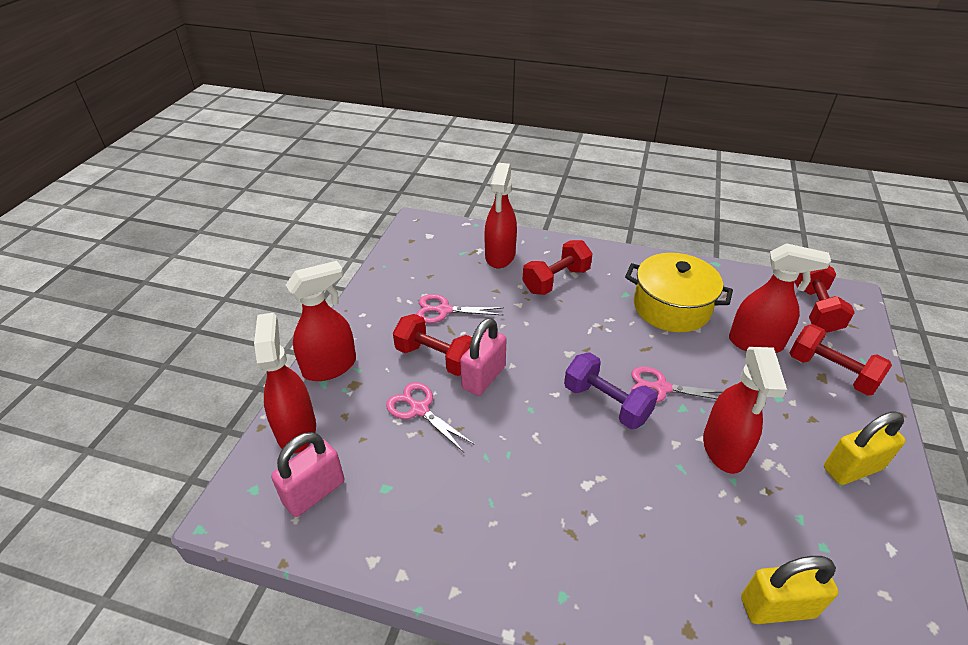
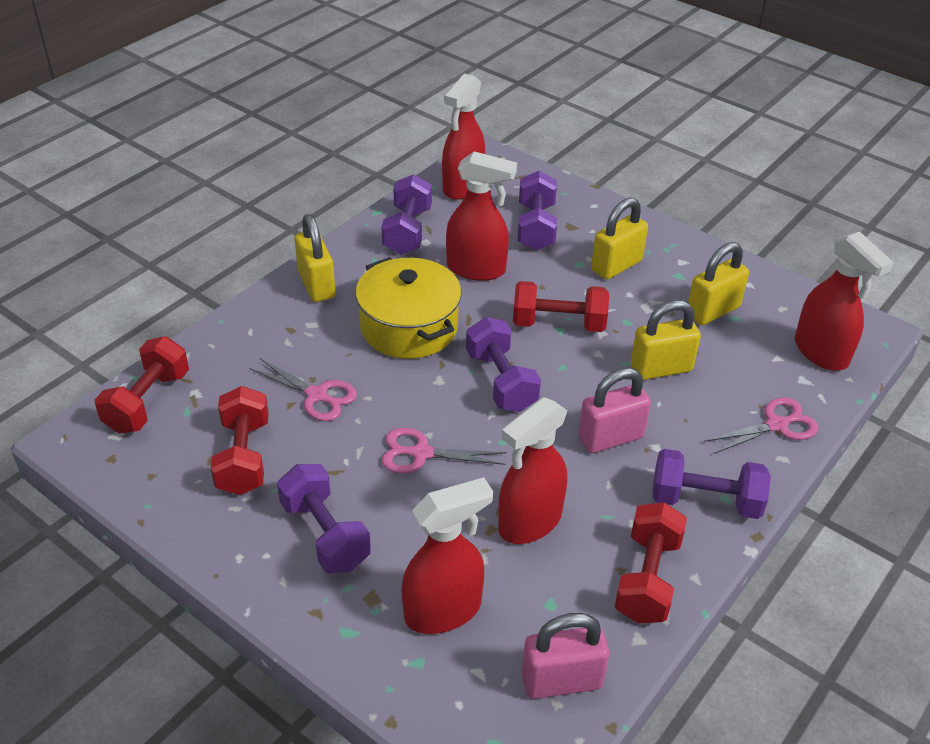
purple dumbbell: [564,352,658,429] = 1 -> [277,464,371,573] [381,174,432,255] [466,317,541,412] [518,171,557,251] [653,449,771,519] = 5
yellow padlock: [741,556,838,624] [824,411,906,485] = 2 -> [294,214,335,302] [591,198,648,280] [631,300,701,380] [688,242,749,325] = 4

